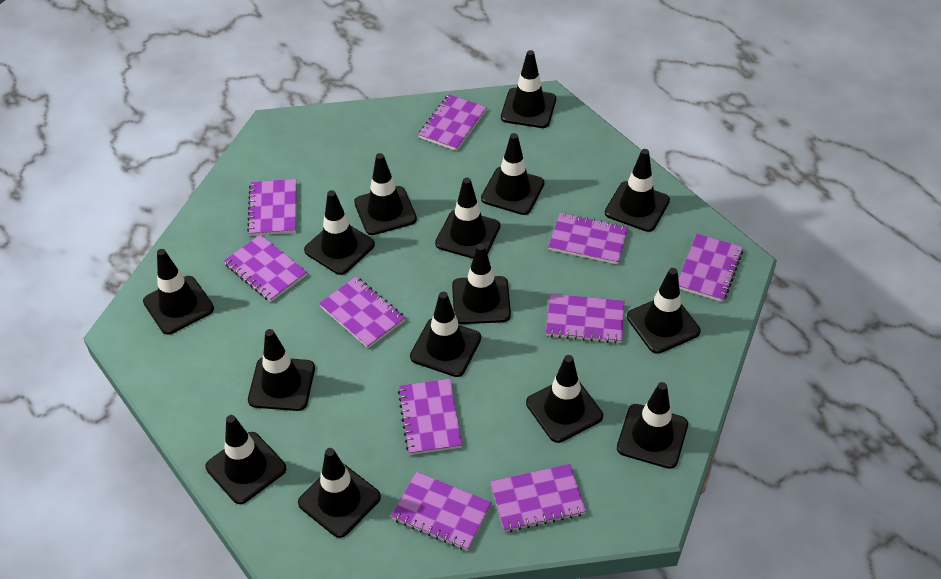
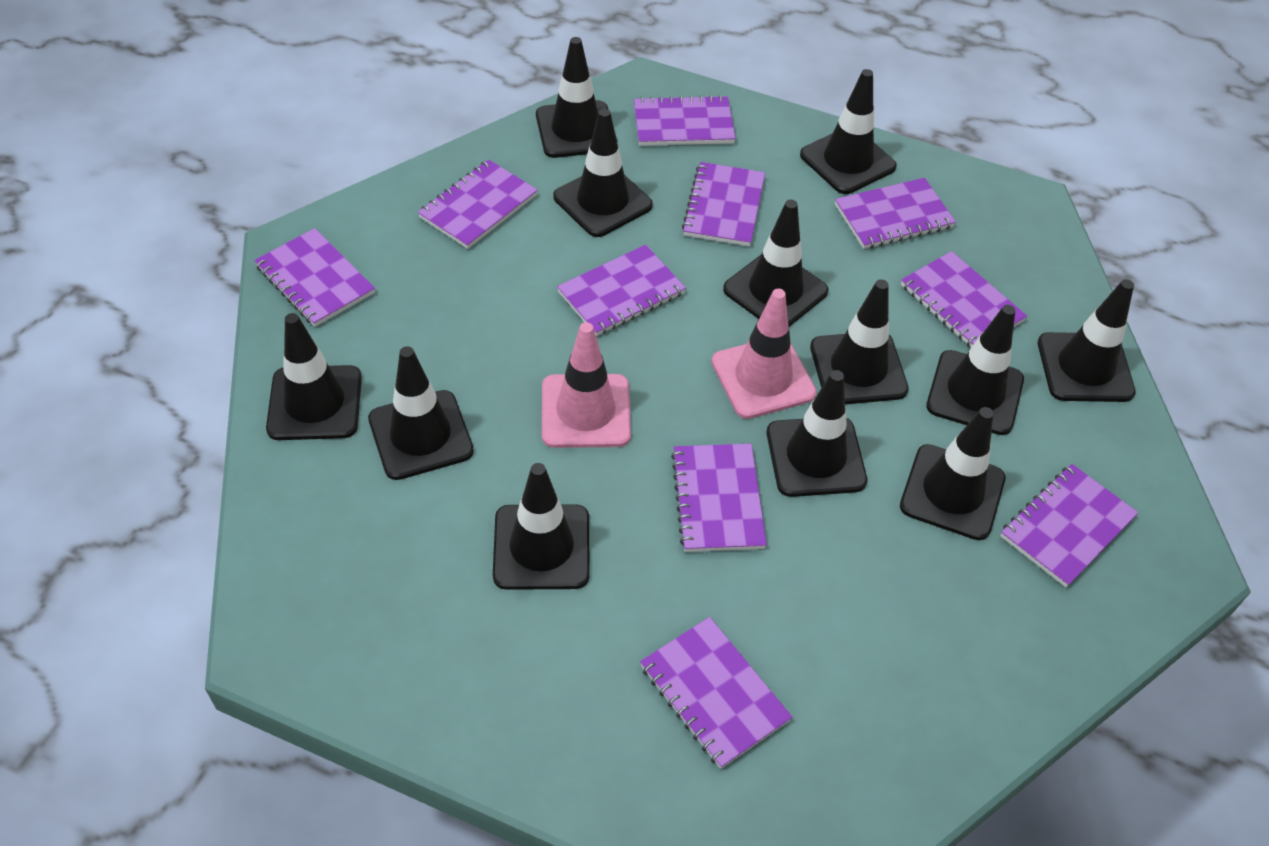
black traffic cone: [143,249,214,335] [206,415,286,504] [248,329,315,411] [298,448,381,538] [304,190,375,275] [354,153,417,235] [410,292,481,377] [435,178,500,259] [452,244,511,324] [481,133,545,215] [501,50,556,128] [526,355,603,443] [605,149,670,232] [617,382,688,469] [627,268,700,354] = 15 -> [266,313,362,440] [368,346,474,480] [493,463,590,590] [536,37,617,158] [553,109,653,237] [723,200,829,327] [767,370,867,497] [800,69,897,194] [810,279,909,404] [900,407,1005,540] [926,305,1024,435] [1038,279,1136,402] = 12
pink traffic cone: none = 0 -> [542,322,631,448] [711,289,817,419] = 2

